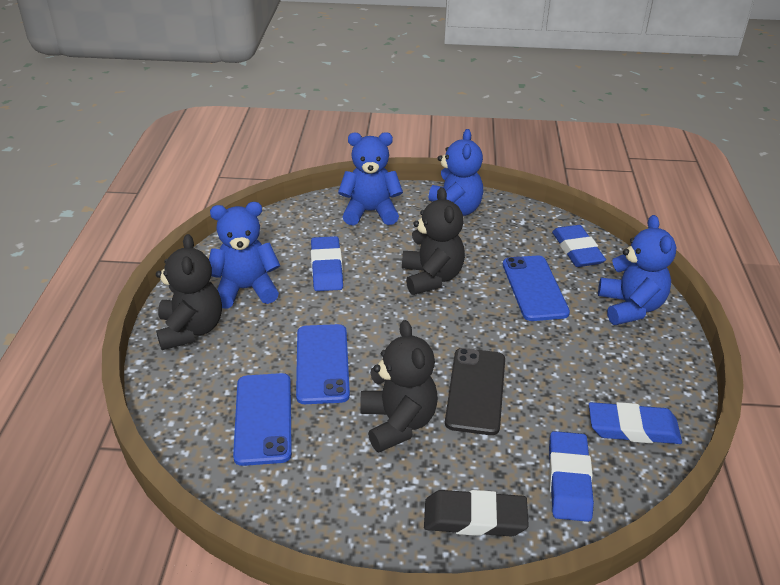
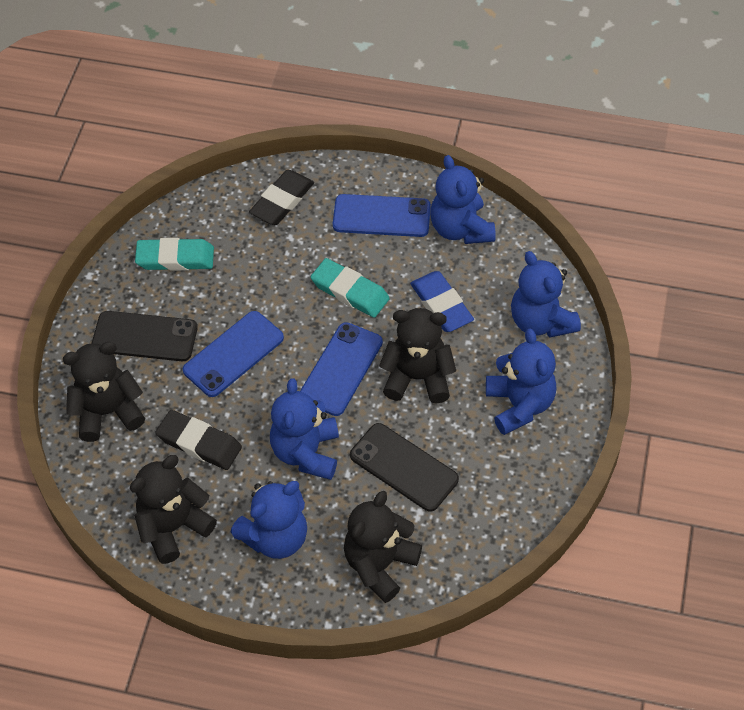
black eraser: [424,490,529,536] = 1 -> [156,410,242,470] [249,170,314,225] = 2
black phone: [445,348,505,435] = 1 -> [92,311,198,361] [350,423,459,512] = 2
black teddy bear: [156,234,222,350] [360,320,438,452] [402,187,465,295] = 3 -> [63,342,145,442] [130,455,217,564] [344,491,422,603] [379,308,456,404] = 4
blue eraser: [311,236,343,291] [549,431,594,522] [552,225,606,267] [589,402,682,444] = 4 -> [410,271,474,332] = 1
blue teddy bear: [209,202,280,309] [338,132,403,226] [429,129,483,216] [598,215,676,325] = 4 -> [231,481,307,559] [270,378,339,480] [430,155,496,244] [486,328,557,435] [511,251,581,338] = 5
turquoise eraser: none = 0 -> [135,238,214,271] [311,258,390,318] = 2

